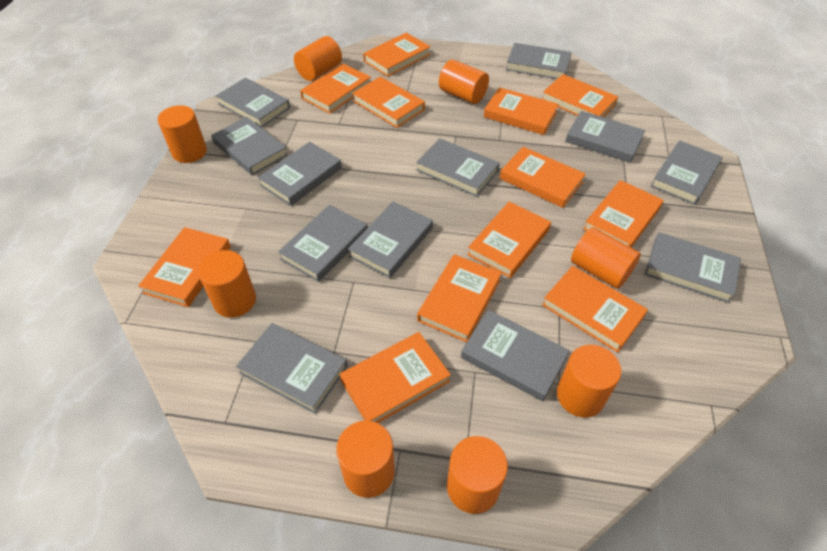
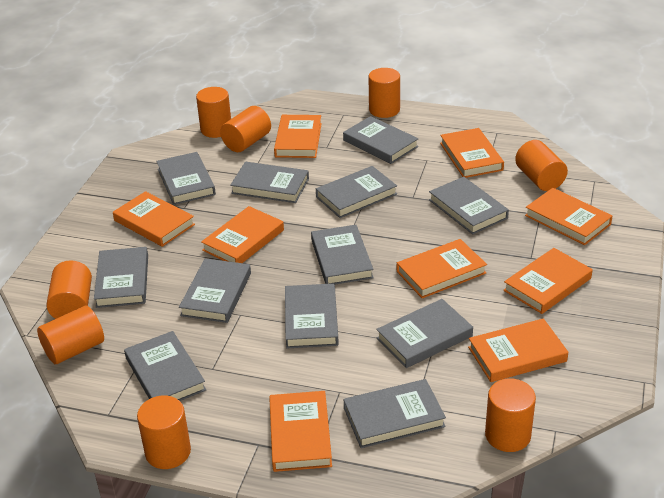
orange book: [138,227,231,307] [300,63,371,114] [340,332,451,423] [352,76,425,128] [363,33,431,77] [417,254,502,342] [467,202,551,278] [484,87,559,135] [500,147,586,208] [542,266,648,353] [543,74,618,117] [583,180,664,247] = 12 -> [113,191,195,247] [201,206,284,263] [269,391,332,472] [274,115,322,158] [397,239,487,298] [440,128,504,178] [468,318,568,382] [503,248,593,314] [525,188,612,245] = 9

